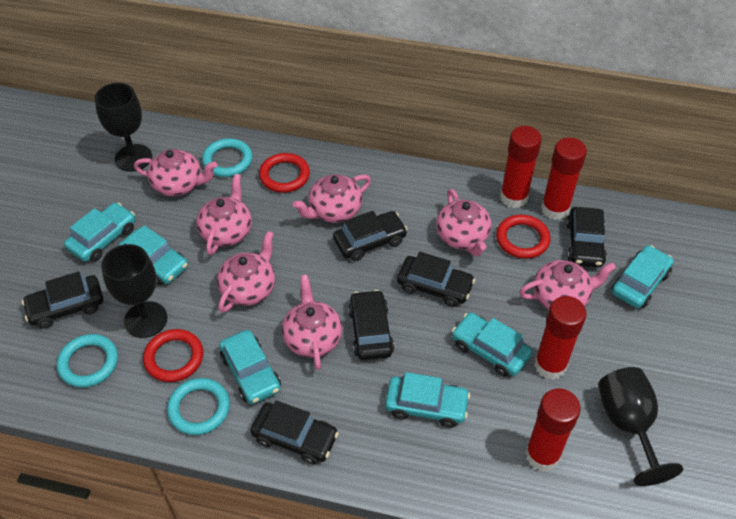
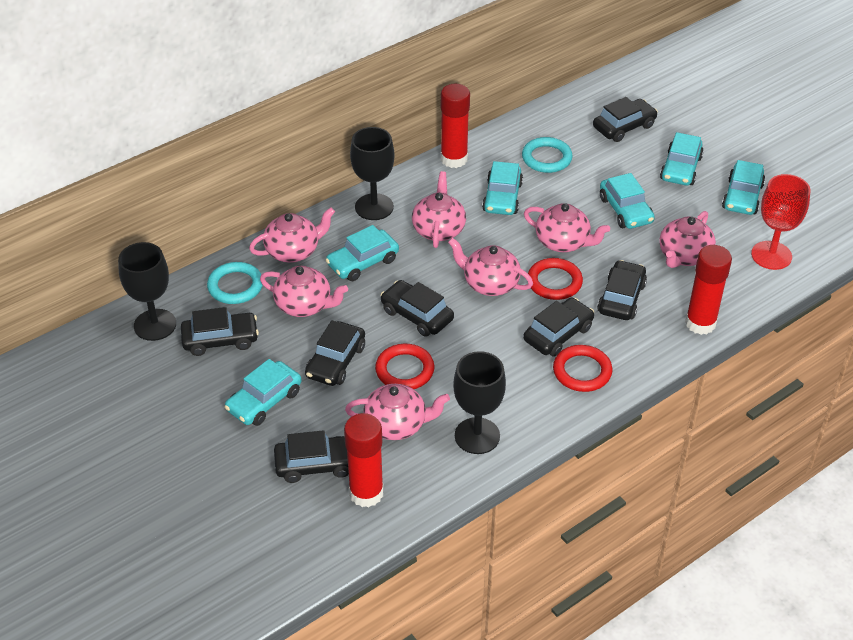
black car: [22,271,103,329] [250,400,339,465] [333,211,408,261] [348,290,394,360] [397,252,475,307] [566,207,607,267] = 6 -> [181,307,259,356] [274,430,349,483] [305,320,365,386] [380,280,454,337] [523,297,594,357] [593,97,658,142] [597,260,647,320] = 7
red glue stick: [500,126,542,208] [525,388,581,471] [534,296,586,380] [541,137,587,220] = 4 -> [344,413,384,507] [441,84,470,168] [685,245,732,335] = 3
red goblet: none = 0 -> [751,174,810,270] = 1
turquoise ring: [57,334,118,388] [167,378,230,435] [202,138,253,177] = 3 -> [207,262,262,304] [522,137,573,173] = 2

